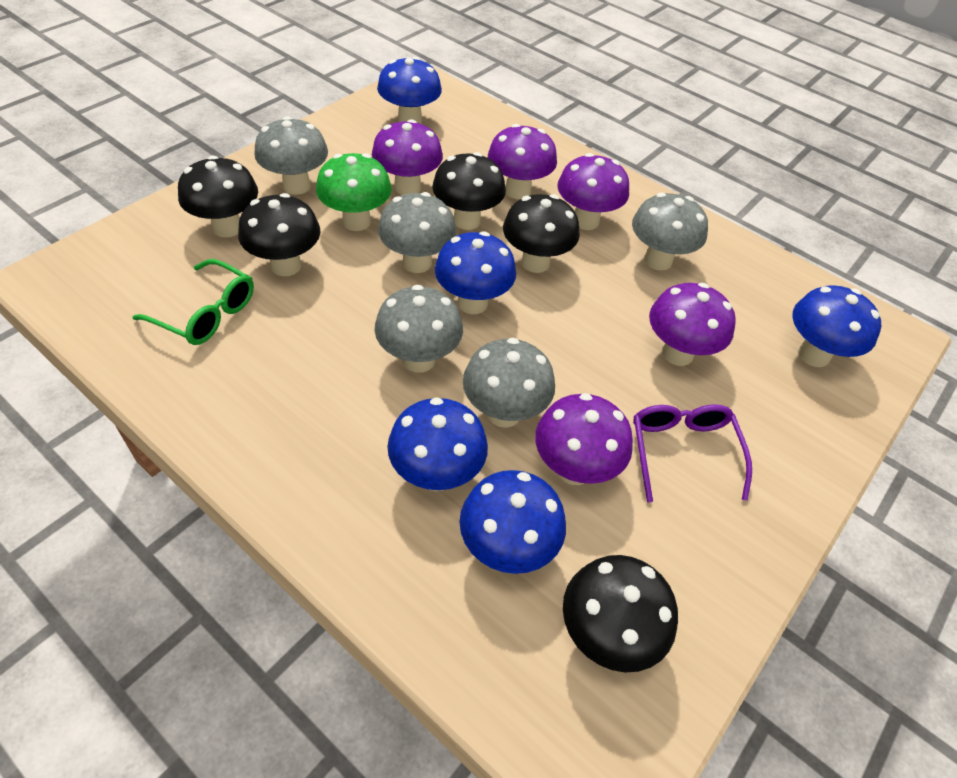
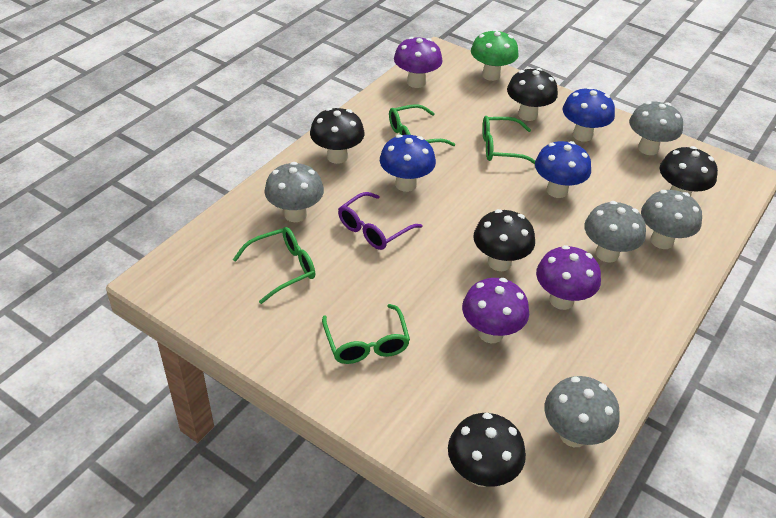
blue mushroom: [377,57,442,124] [387,397,488,491] [435,231,516,314] [460,470,566,574] [792,285,881,367] = 5 -> [380,134,436,192] [535,141,591,198] [563,87,615,142] = 3
green glasses: [132,259,254,345] = 1 -> [233,227,315,304] [322,304,410,364] [389,104,455,146] [482,116,535,164] = 4
purple mushroom: [372,119,443,195] [488,124,557,199] [535,393,633,485] [557,153,629,230] [649,283,736,366] = 5 -> [394,37,442,88] [462,278,529,343] [536,245,601,310] = 3

